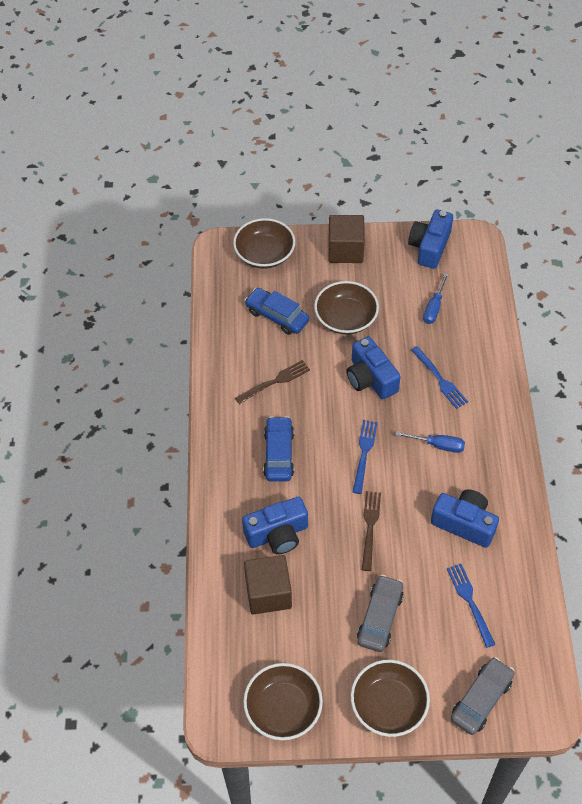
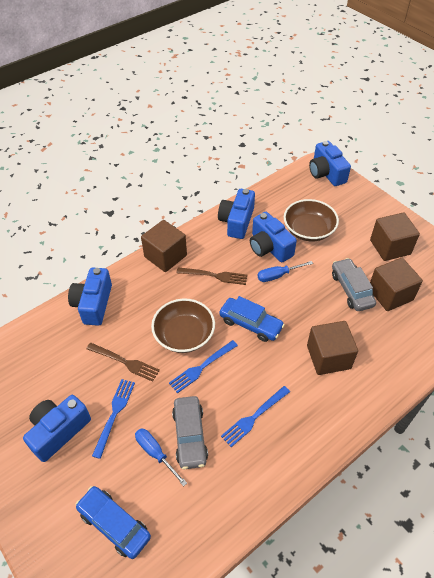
blue camera: [242,497,308,554] [346,336,401,399] [408,210,453,269] [431,489,499,548] = 4 -> [23,395,91,462] [68,268,112,326] [218,189,255,239] [250,212,297,262] [309,141,351,186] = 5
brown bowl: [233,218,295,269] [243,663,323,740] [314,281,379,335] [351,660,430,737] = 4 -> [151,299,215,353] [284,199,339,241] = 2
brown cube: [244,555,292,615] [328,215,365,263] = 2 -> [141,220,187,272] [307,321,358,375] [370,212,420,261] [370,257,423,311] = 4

